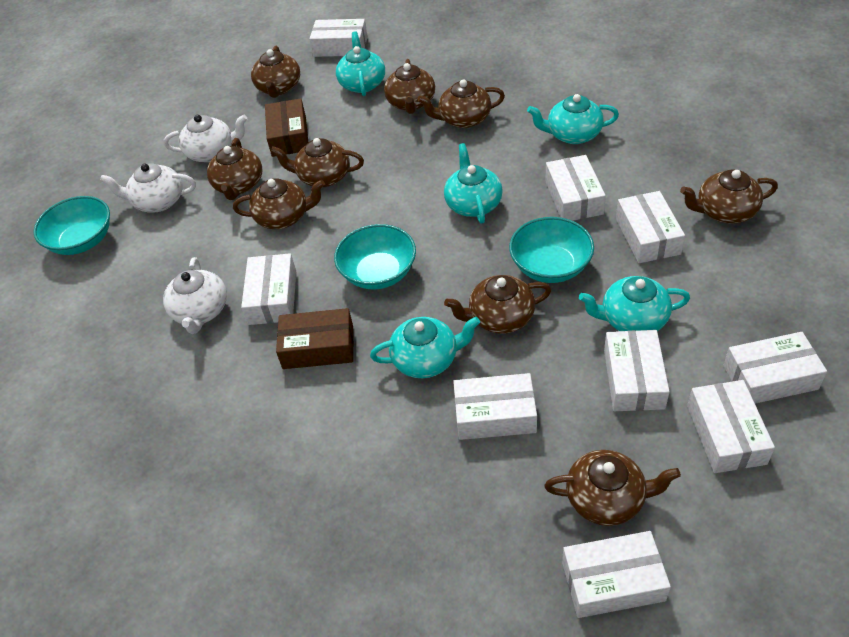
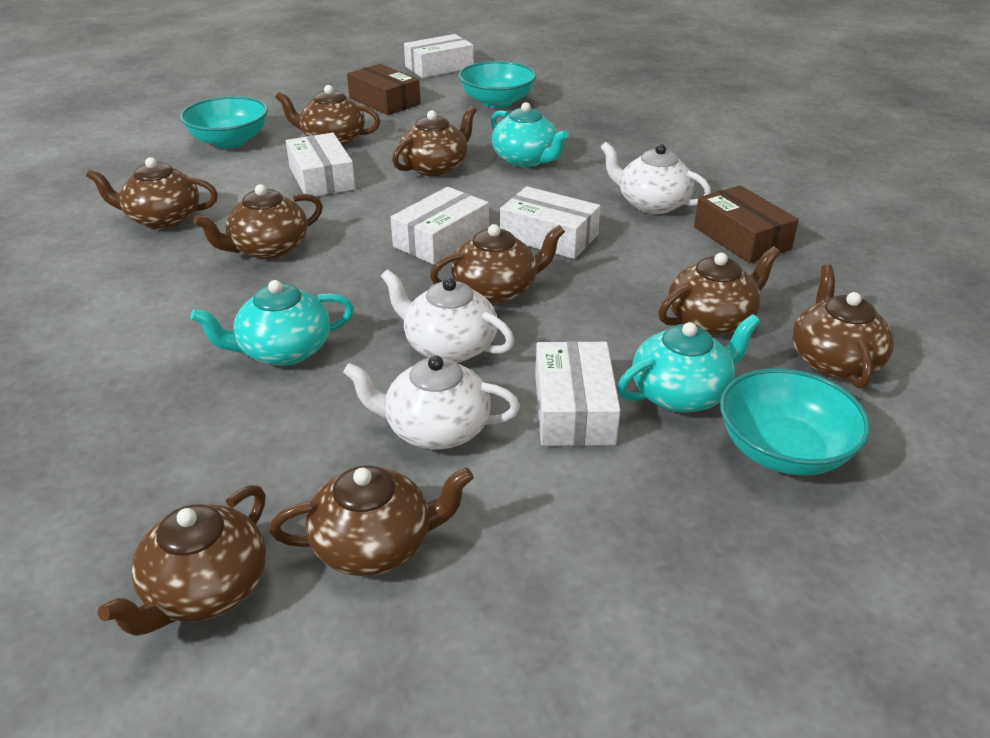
turquoise teapot: [336,31,385,96] [370,317,480,378] [444,143,503,223] [527,94,619,144] [579,276,690,331] = 5 -> [190,280,354,366] [491,102,569,167] [617,314,760,413] = 3
white box: [241,253,296,325] [309,19,368,57] [453,373,537,440] [545,155,606,221] [562,531,671,618] [604,330,670,411] [616,191,685,263] [687,380,775,473] [723,332,827,404] = 9 -> [286,133,356,197] [391,187,489,265] [404,34,474,78] [500,186,601,259] [535,341,621,446] = 5

